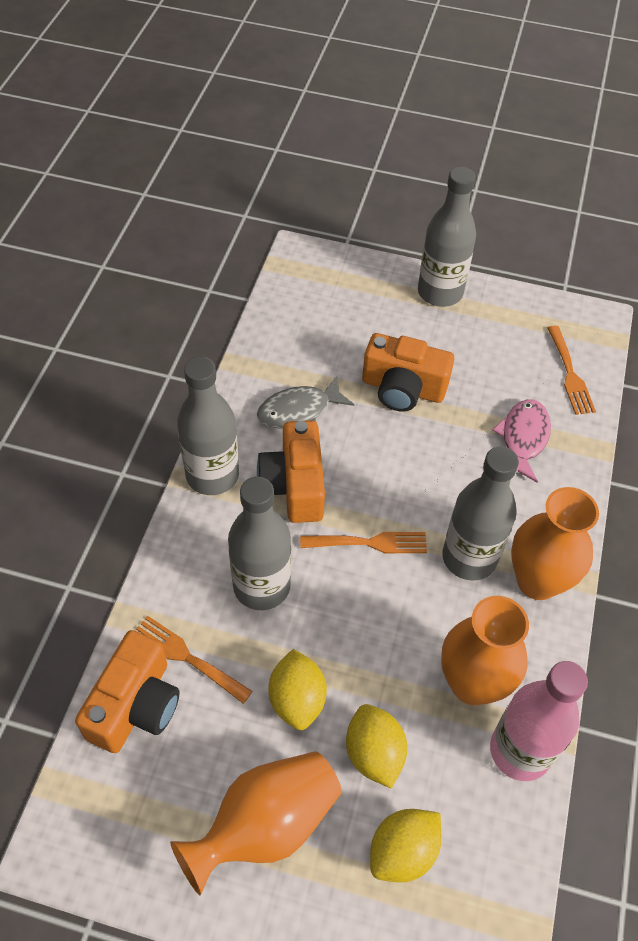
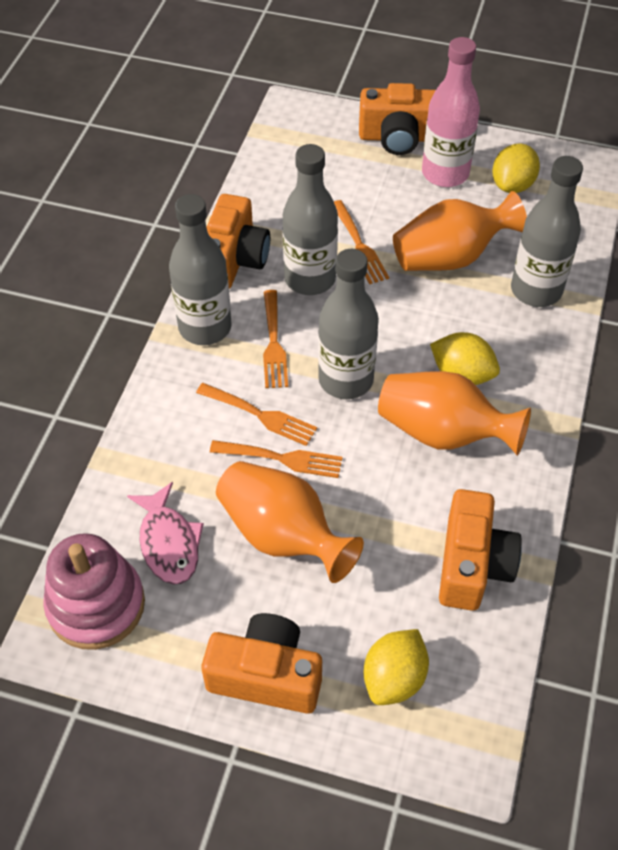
grey fish: [257,376,354,429] = 1 -> none = 0
orange camera: [75,630,180,753] [257,420,325,523] [362,333,454,412] = 3 -> [202,613,322,714] [207,194,270,289] [359,83,436,155] [439,489,522,611] = 4
orange fork: [136,616,253,704] [300,532,427,553] [547,325,596,415] = 3 -> [196,383,317,446] [210,440,342,478] [263,290,288,388] [334,200,389,284] = 4
pink stacking toy: none = 0 -> [43,533,145,650] = 1

